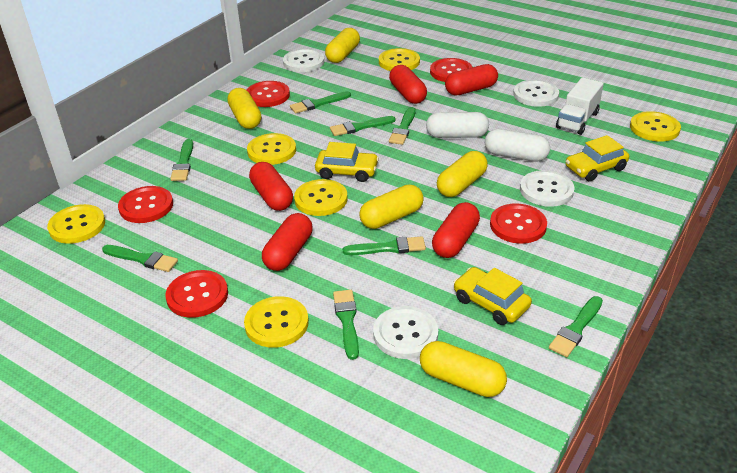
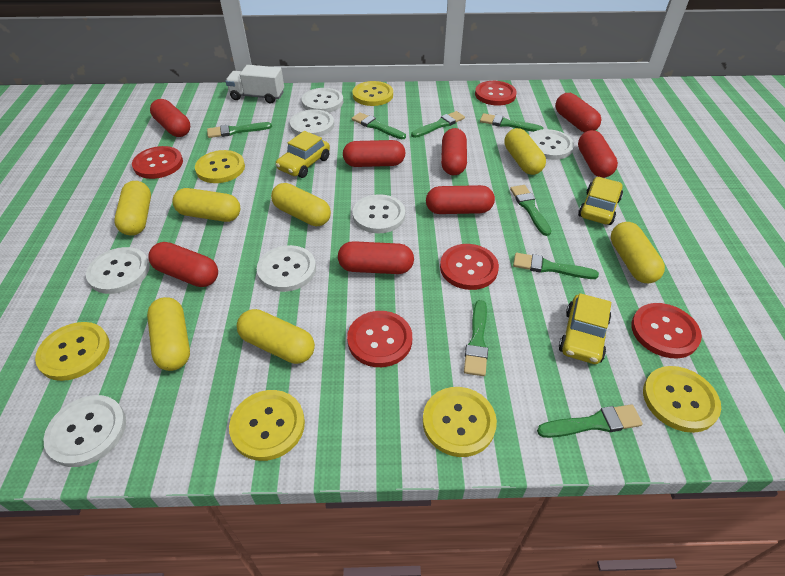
red capsule: [249,162,293,211] [262,213,313,271] [389,65,427,104] [432,202,480,258] [445,64,498,95] = 5 -> [149,242,218,287] [150,99,190,137] [338,241,414,274] [343,140,405,167] [426,185,495,214] [441,128,467,175] [555,93,601,133] [578,130,618,178] = 8
white button: [283,49,324,72] [373,306,438,359] [513,80,559,107] [520,170,575,207] = 4 -> [44,395,126,467] [86,247,150,294] [257,245,316,292] [290,109,334,137] [302,88,343,113] [353,194,405,233] [529,129,574,160] = 7
white capsule: [426,112,489,138] [485,129,550,161] = 2 -> none = 0
yellow capsule: [227,88,261,129] [325,28,360,63] [359,184,424,229] [420,341,507,397] [437,151,488,197] = 5 -> [114,181,151,235] [147,297,190,371] [172,188,240,222] [237,309,315,364] [271,183,331,226] [504,128,546,175] [611,222,665,283] = 7

